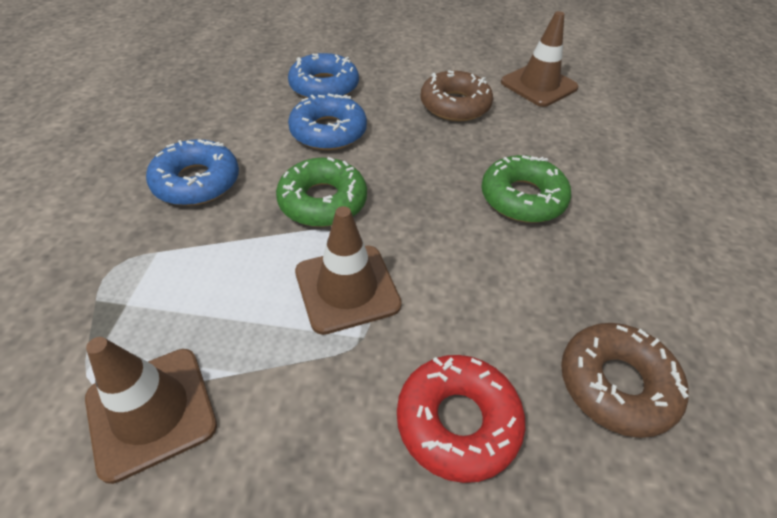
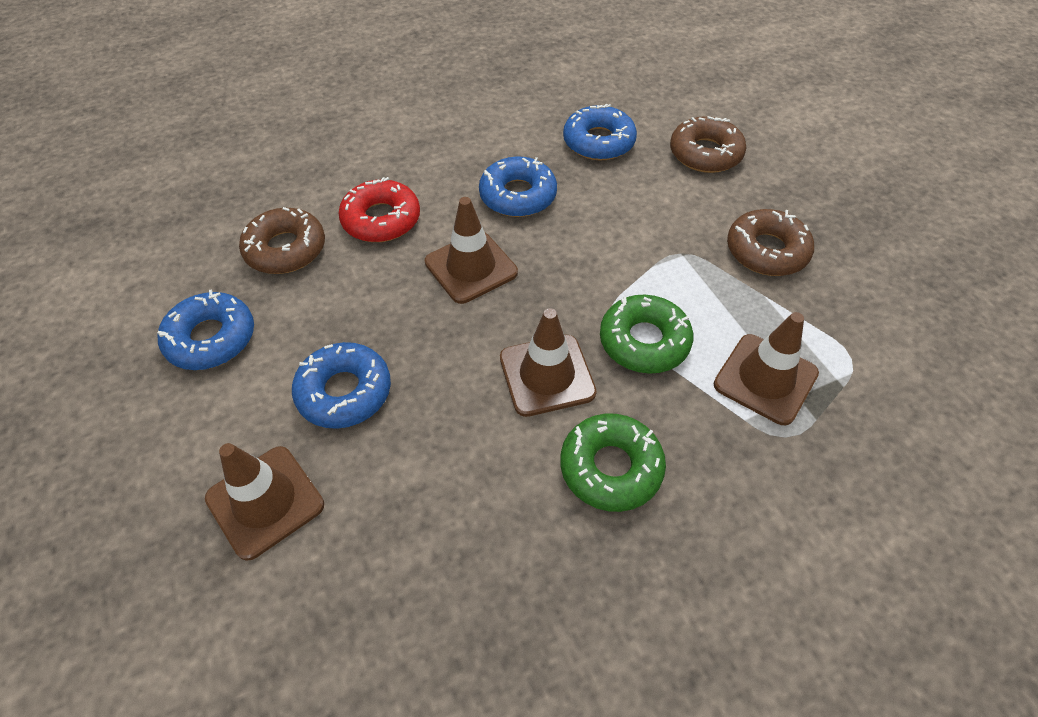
blue donut: [146,139,239,206] [288,53,359,98] [288,93,367,150] = 3 -> [157,289,254,370] [292,342,391,429] [479,156,557,217] [563,104,637,160] = 4
brown donut: [420,70,493,121] [561,323,689,438] = 2 -> [239,207,325,274] [670,116,746,173] [727,209,814,276] = 3
brown traffic cone: [85,337,217,484] [295,206,402,335] [501,11,578,107] = 3 -> [205,443,324,561] [425,197,518,304] [500,308,597,417] [714,312,819,425] = 4

